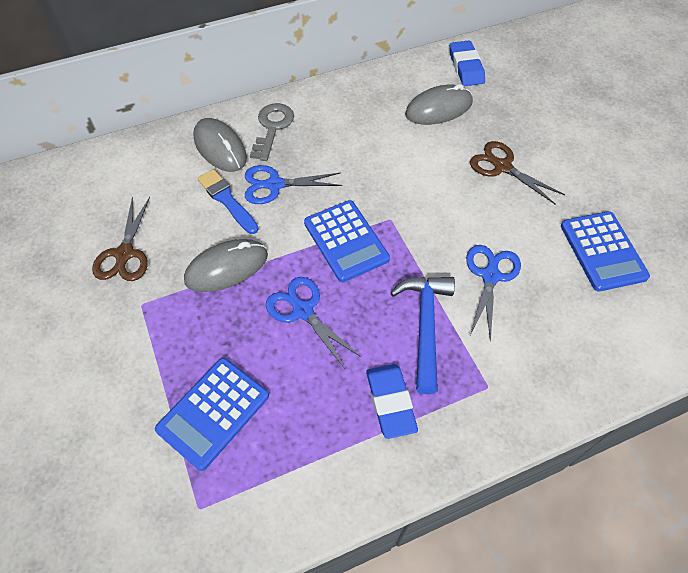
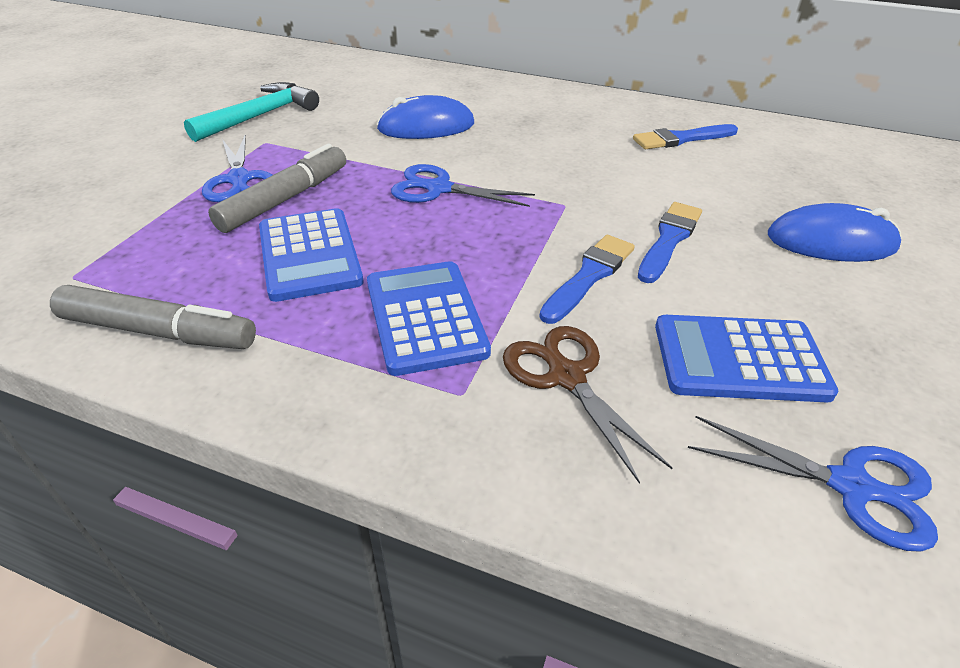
blue brush: [197,169,259,234] = 1 -> [539,235,635,324] [633,124,738,149] [638,202,702,283] = 3
blue eraser: [366,364,418,439] [450,41,485,86] = 2 -> none = 0
blue hammer: [390,277,455,394] = 1 -> none = 0
blue mouse: none = 0 -> [377,95,474,139] [768,203,901,262] = 2
brown scissors: [92,197,150,281] [470,141,565,205] = 2 -> [503,326,672,484] = 1
grey key: [250,103,294,161] = 1 -> none = 0
grey marker: none = 0 -> [50,285,256,349] [208,144,346,233] = 2
grey mouse: [184,239,268,292] [193,118,247,172] [405,84,473,125] = 3 -> none = 0
turquoise hammer: none = 0 -> [184,82,319,142] = 1

